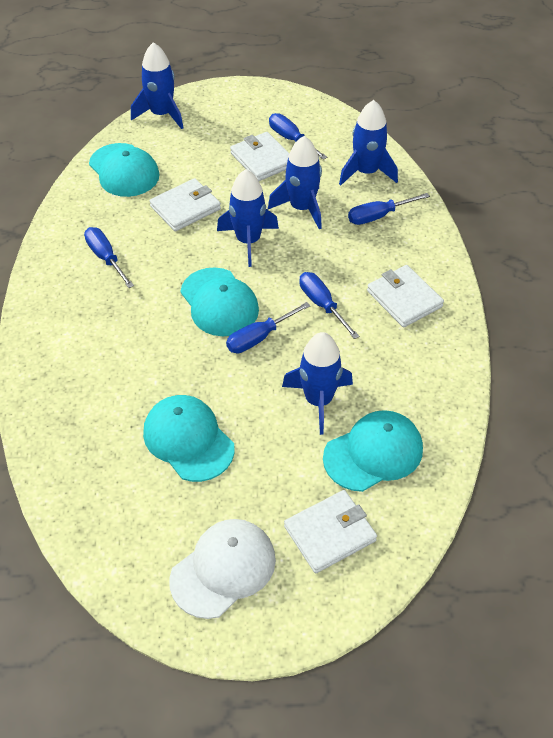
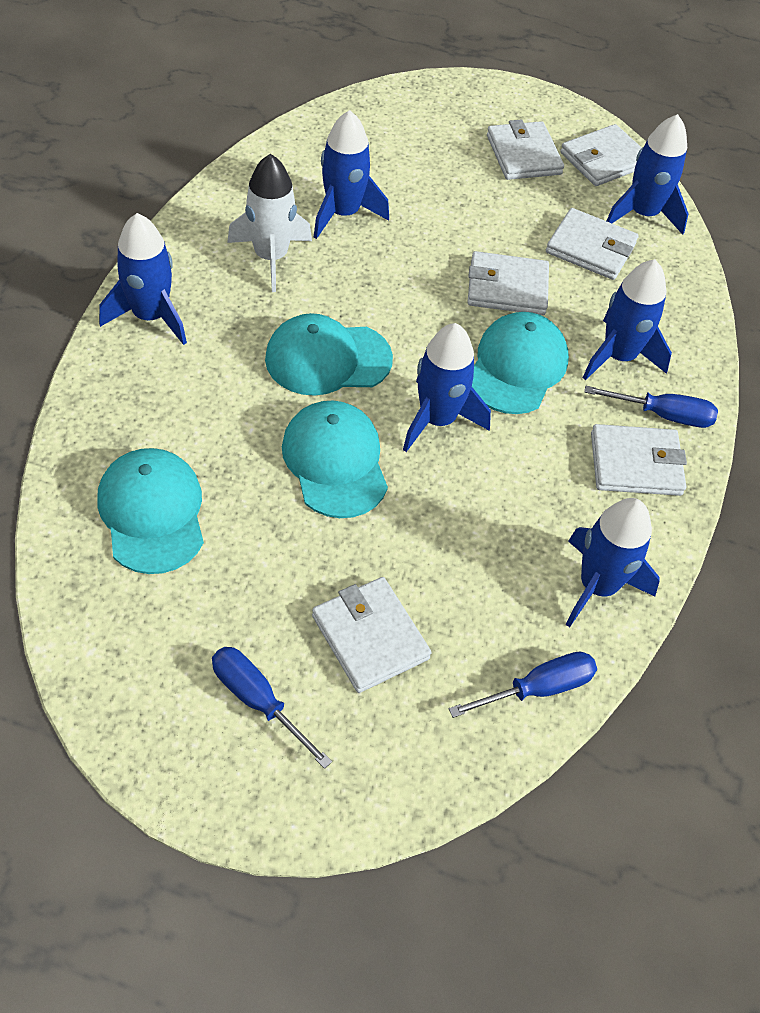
blue rocket: [131,42,183,129] [217,169,279,267] [268,136,322,229] [282,332,353,435] [339,100,398,185] = 5 -> [99,213,187,345] [314,110,389,239] [403,323,491,452] [566,498,660,627] [583,259,672,381] [607,114,689,235] = 6
blue screwdriver: [84,227,134,288] [226,302,311,353] [269,113,327,160] [299,272,359,339] [348,193,430,225] = 5 -> [212,647,332,769] [449,651,597,718] [585,386,718,428] = 3
white cap: [169,519,276,619] = 1 -> none = 0
white rocket: none = 0 -> [227,154,312,292] = 1
white wallet: [150,178,221,232] [230,132,289,181] [284,490,377,573] [367,265,444,328] = 4 -> [312,577,431,693] [468,251,549,315] [487,119,564,180] [546,208,639,280] [560,124,642,186] [591,424,687,496] = 6

